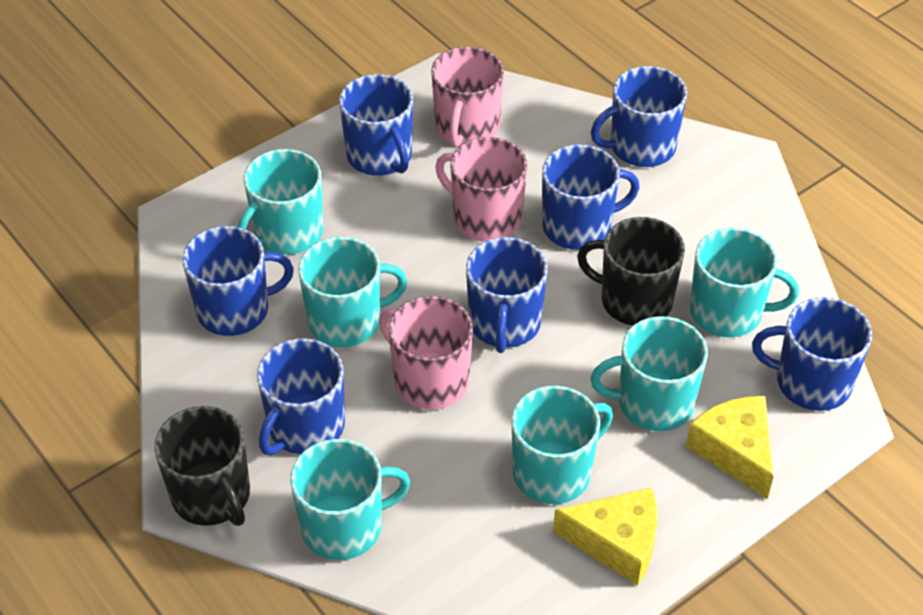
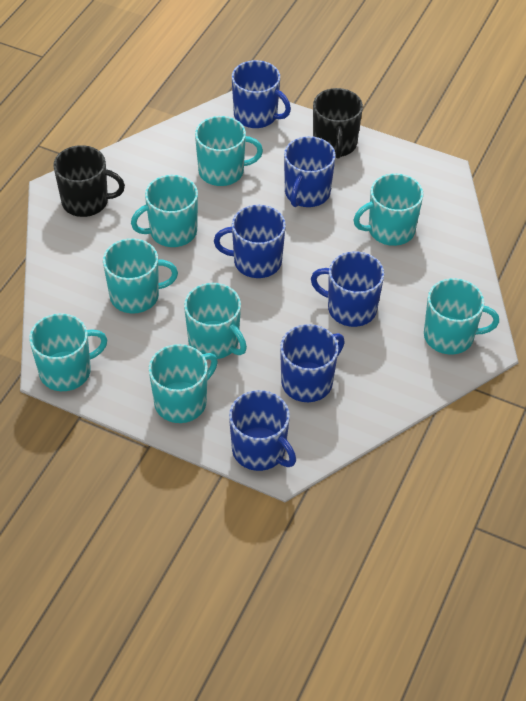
blue mug: [182,226,294,336] [257,338,345,455] [339,74,413,176] [466,237,548,353] [542,144,640,250] [591,66,687,167] [752,297,872,411] = 7 -> [214,205,286,278] [229,390,296,471] [232,60,291,128] [280,324,345,402] [284,136,336,207] [311,251,384,327] = 6
pink mug: [379,296,473,410] [431,47,504,147] [435,137,527,242] = 3 -> none = 0
turquoise mug: [237,149,323,255] [290,439,410,560] [298,237,407,347] [511,386,613,504] [590,316,708,431] [690,227,799,337] = 6 -> [29,313,107,391] [103,238,178,313] [131,175,198,247] [149,344,218,423] [184,283,247,359] [195,116,263,186] [353,173,423,246] [424,278,499,354] = 8
yellow cheese: [553,487,658,585] [686,396,774,499] = 2 -> none = 0

